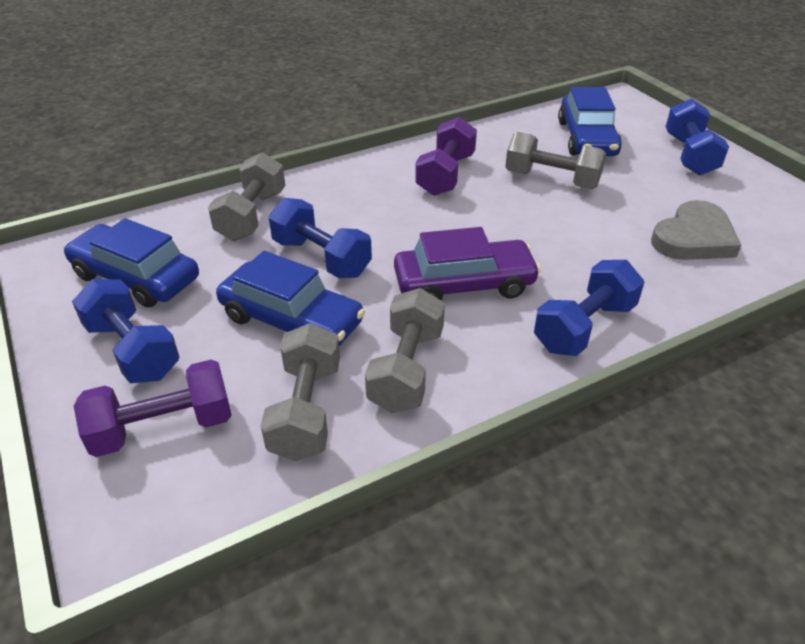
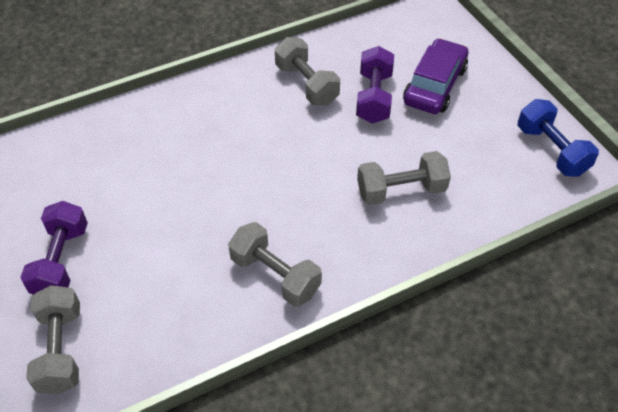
blue car: [64,218,199,308] [216,251,365,346] [558,87,622,156] = 3 -> none = 0
blue dumbbell: [72,279,180,383] [268,198,372,278] [534,260,645,356] [666,99,729,176] = 4 -> [518,99,599,177] = 1
grey heart: [651,200,742,260] = 1 -> none = 0

